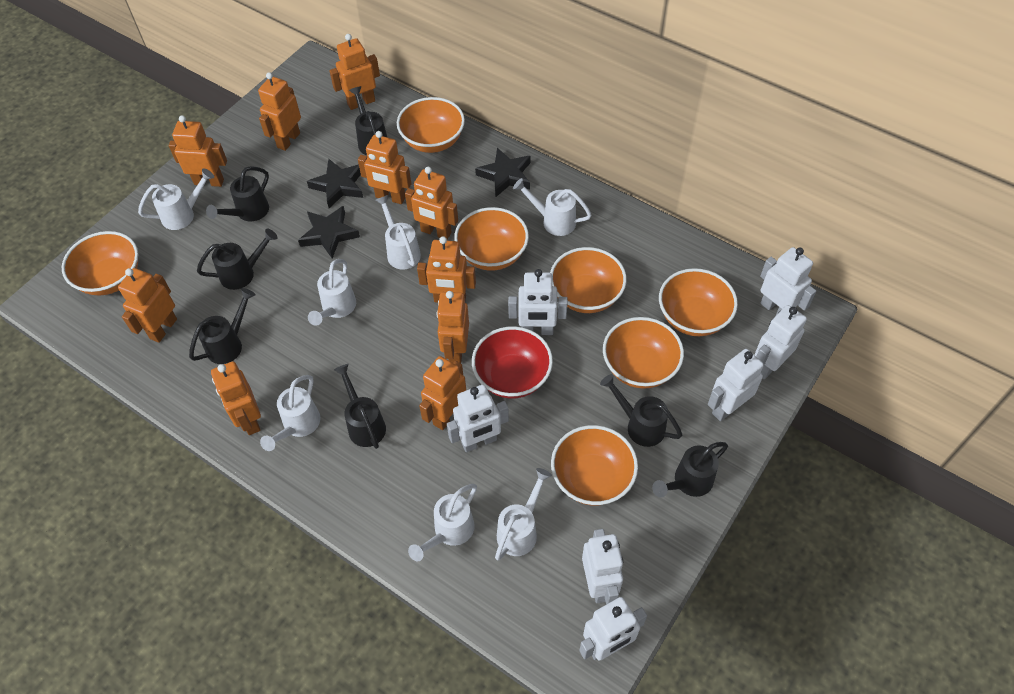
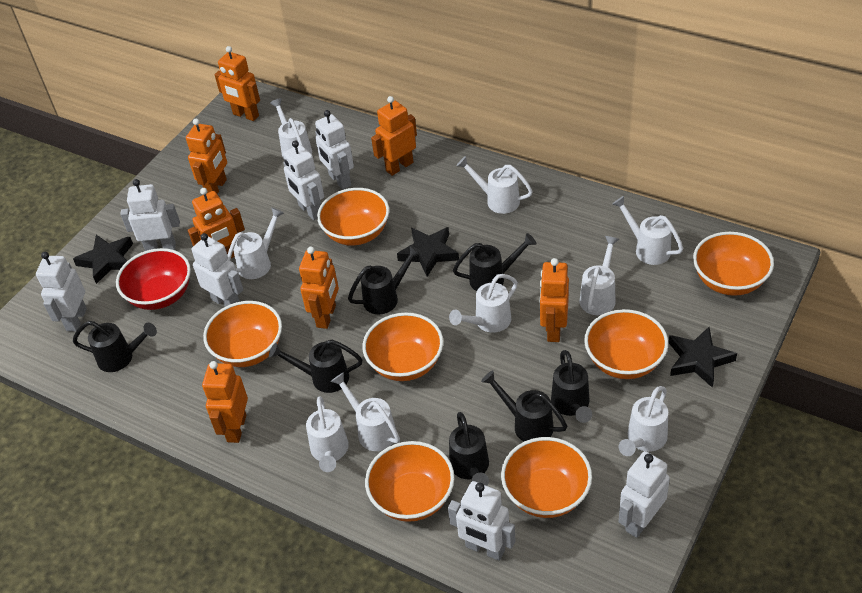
orange robot: [118,268,177,343] [169,115,227,187] [211,361,261,435] [258,72,301,151] [329,34,380,110] [358,131,411,204] [405,167,458,240] [417,236,476,303] [419,356,466,430] [437,291,469,363] = 10 -> [186,119,227,194] [188,188,245,258] [202,361,248,443] [214,46,260,121] [299,247,339,329] [371,96,417,176] [540,258,569,342] = 7
white watering can: [138,168,214,230] [260,375,320,451] [308,259,356,326] [376,195,421,270] [408,484,477,561] [495,468,552,561] [513,178,592,236] = 7 -> [227,207,284,279] [270,98,312,159] [306,396,349,472] [331,372,400,451] [449,274,518,333] [457,156,533,214] [580,236,619,315] [612,196,683,265] [619,386,668,456] = 9

